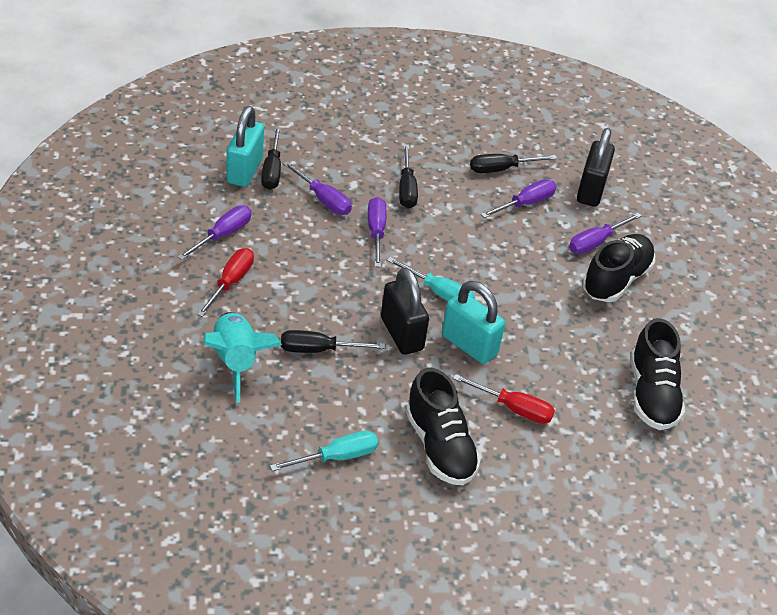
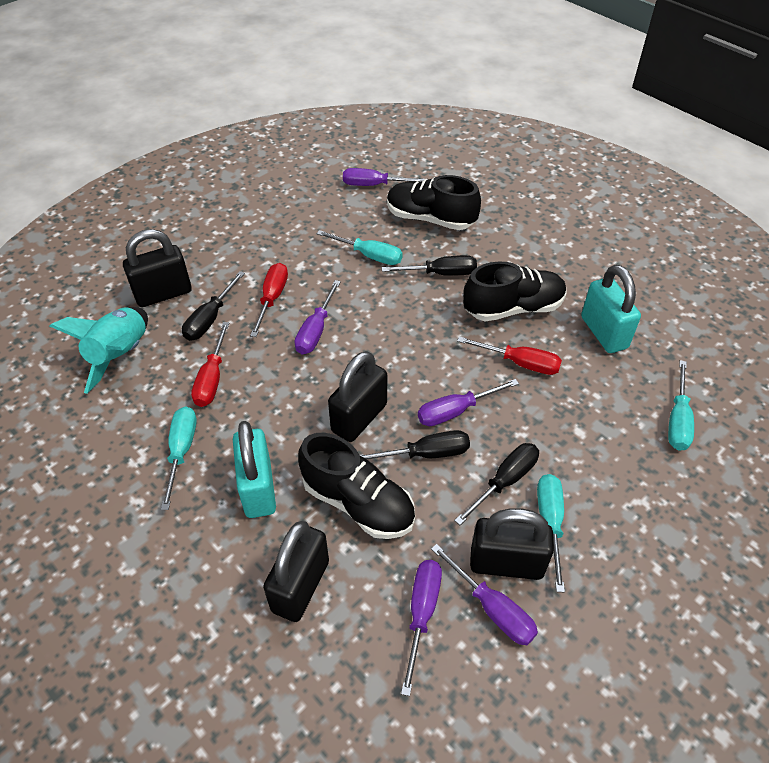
black padlock: [381,268,429,355] [577,128,615,207] = 2 -> [123,229,192,307] [263,521,329,622] [328,351,387,442] [470,508,554,580] = 4
red screwdriver: [197,248,254,317] [453,374,555,424] = 2 -> [191,322,229,407] [250,263,288,337] [457,336,562,375] = 3
turquoise screwdriver: [270,431,378,471] [387,257,475,301] = 2 -> [161,406,197,510] [316,230,403,265] [537,474,565,592] [668,360,694,451] = 4

